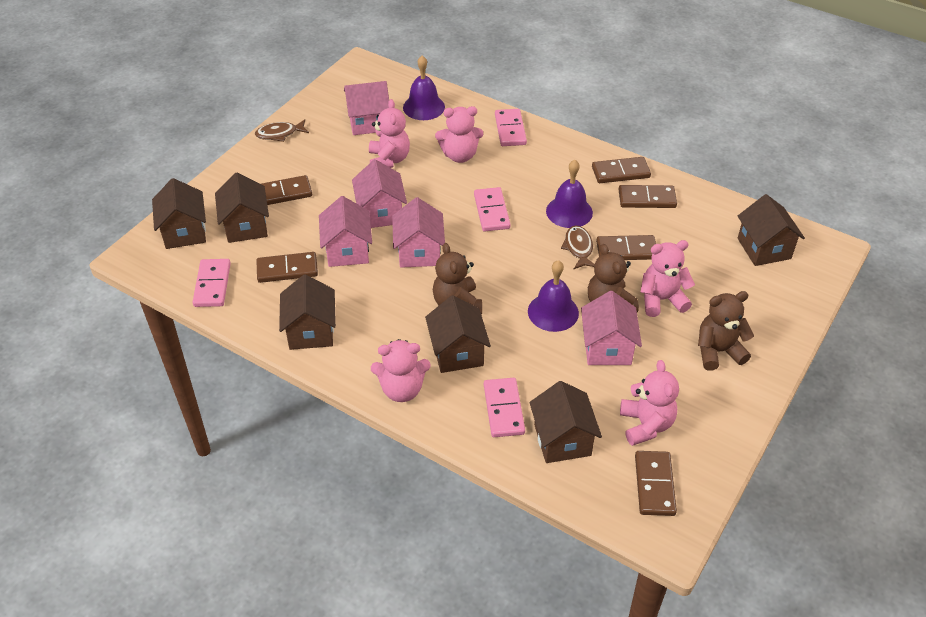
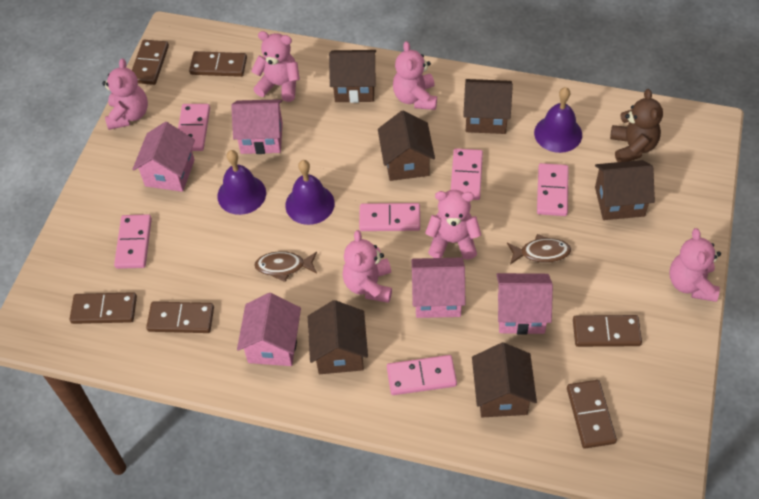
brown teddy bear: [433,243,482,314] [588,244,639,312] [698,291,754,371] = 3 -> [610,89,663,162] = 1
pink domino: [193,259,231,307] [474,187,511,232] [484,378,525,437] [495,109,527,146] = 4 -> [114,214,152,269] [178,104,210,151] [359,203,420,231] [387,355,457,395] [451,148,483,200] [537,163,569,216] = 6
pink teddy bear: [369,99,410,168] [371,339,431,402] [435,106,483,163] [620,360,679,446] [641,240,695,317] = 5 -> [102,58,148,130] [251,31,300,102] [342,230,392,303] [393,41,437,110] [425,190,481,260] [669,228,721,302] = 6

